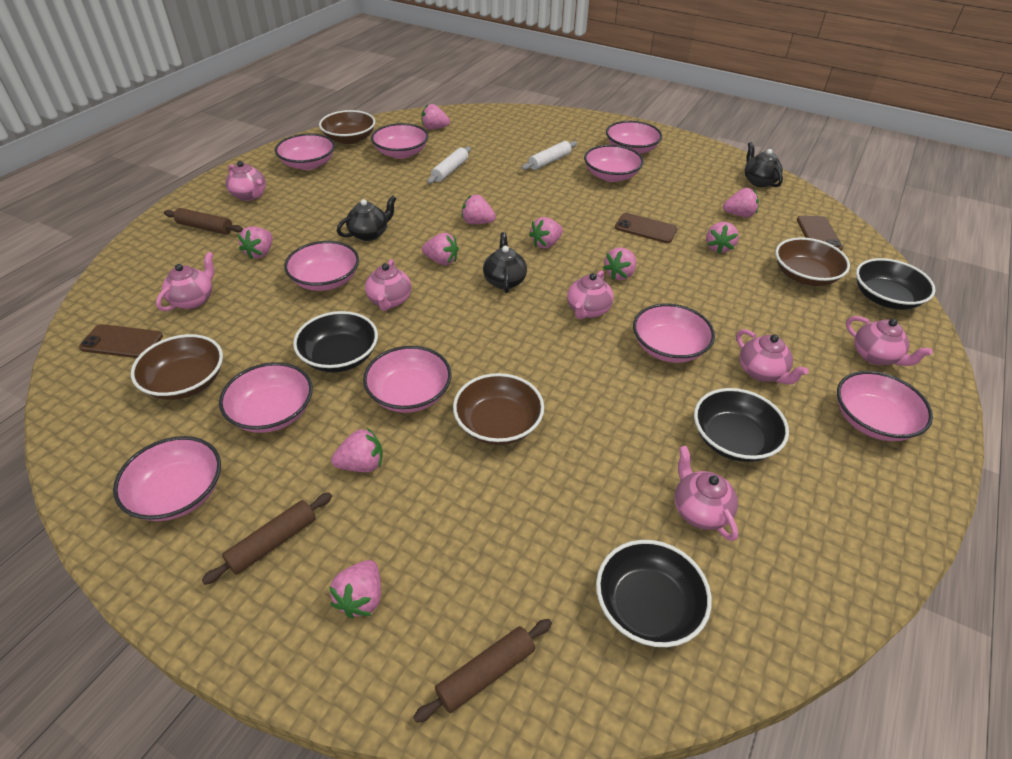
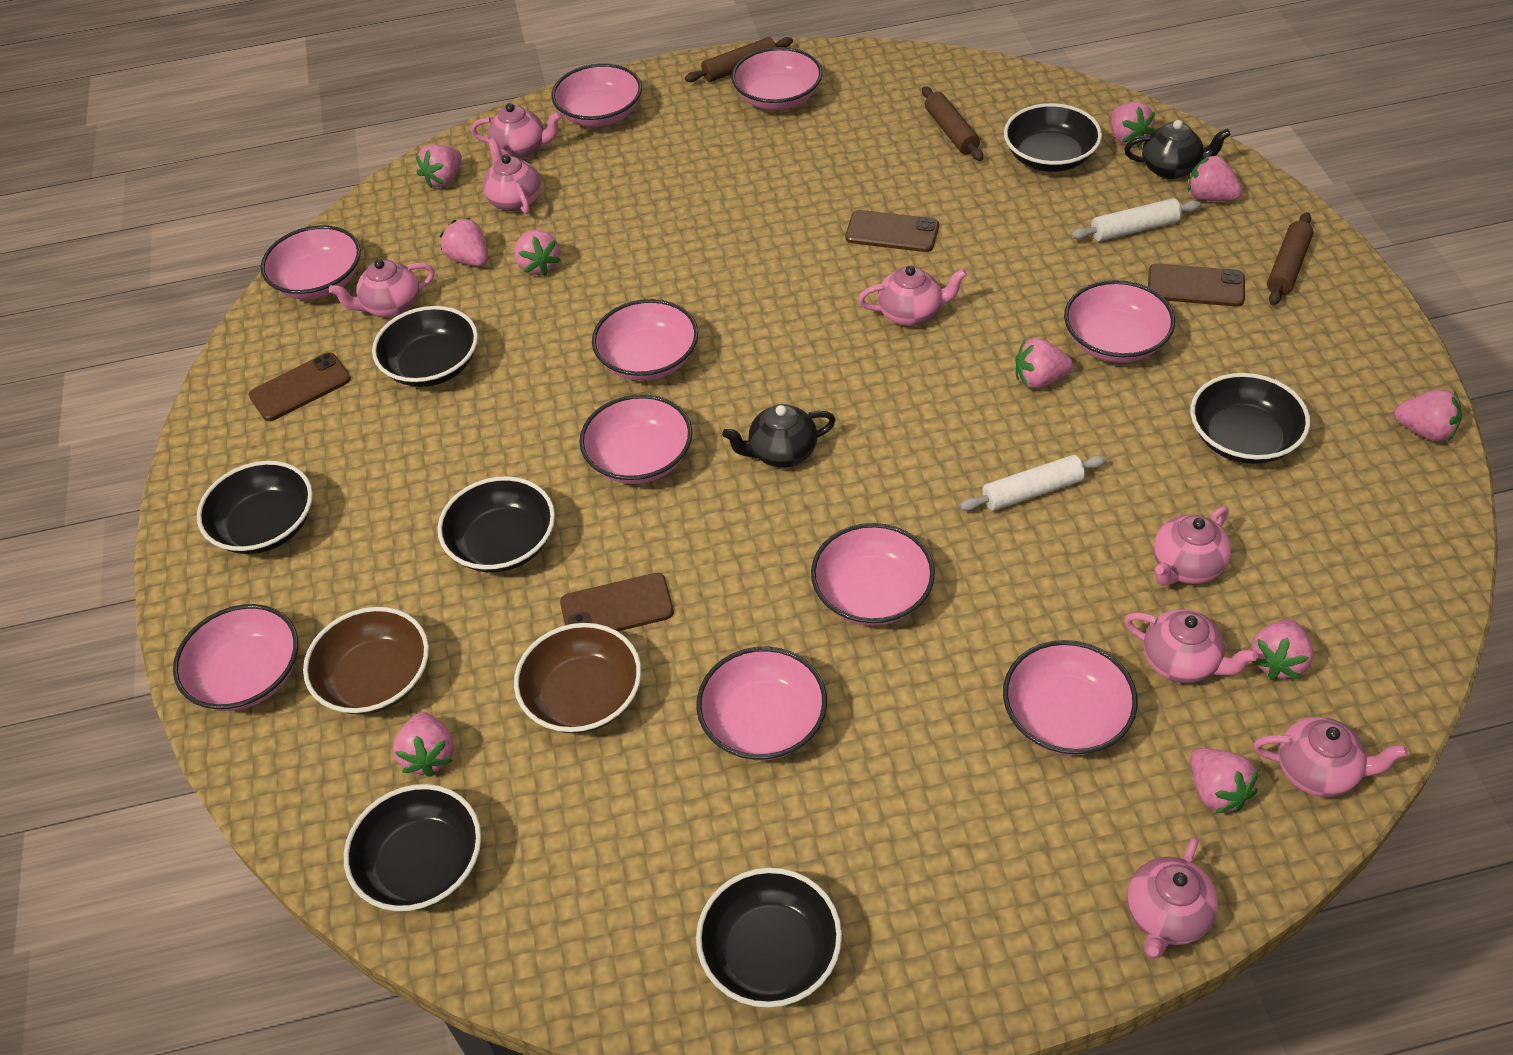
black bowl: [293,311,378,372] [596,540,712,647] [694,388,789,462] [856,258,936,310] = 4 -> [197,461,313,554] [344,784,481,911] [372,306,478,387] [438,476,555,573] [696,868,842,1008] [1004,103,1102,172] [1191,373,1310,464] = 7
black teapot: [337,196,397,241] [483,232,527,293] [745,142,783,187] = 3 -> [722,404,836,468] [1124,120,1231,179] = 2
brown bowl: [131,334,223,400] [319,110,375,144] [453,373,544,445] [775,237,850,286] = 4 -> [303,607,429,715] [514,623,641,734] = 2
brown phone: [79,324,163,358] [615,213,678,243] [797,216,843,251] = 3 -> [249,353,351,421] [560,573,674,631] [846,210,939,252] [1148,263,1245,307] = 4
pink teapot: [156,252,214,311] [226,161,266,201] [365,259,411,311] [567,270,614,319] [675,446,738,541] [736,329,809,385] [846,316,933,366] = 7 -> [329,259,435,317] [471,103,562,159] [483,138,541,214] [858,266,967,326] [1124,609,1258,683] [1127,837,1218,959] [1154,506,1231,585] [1253,717,1408,797] = 8

